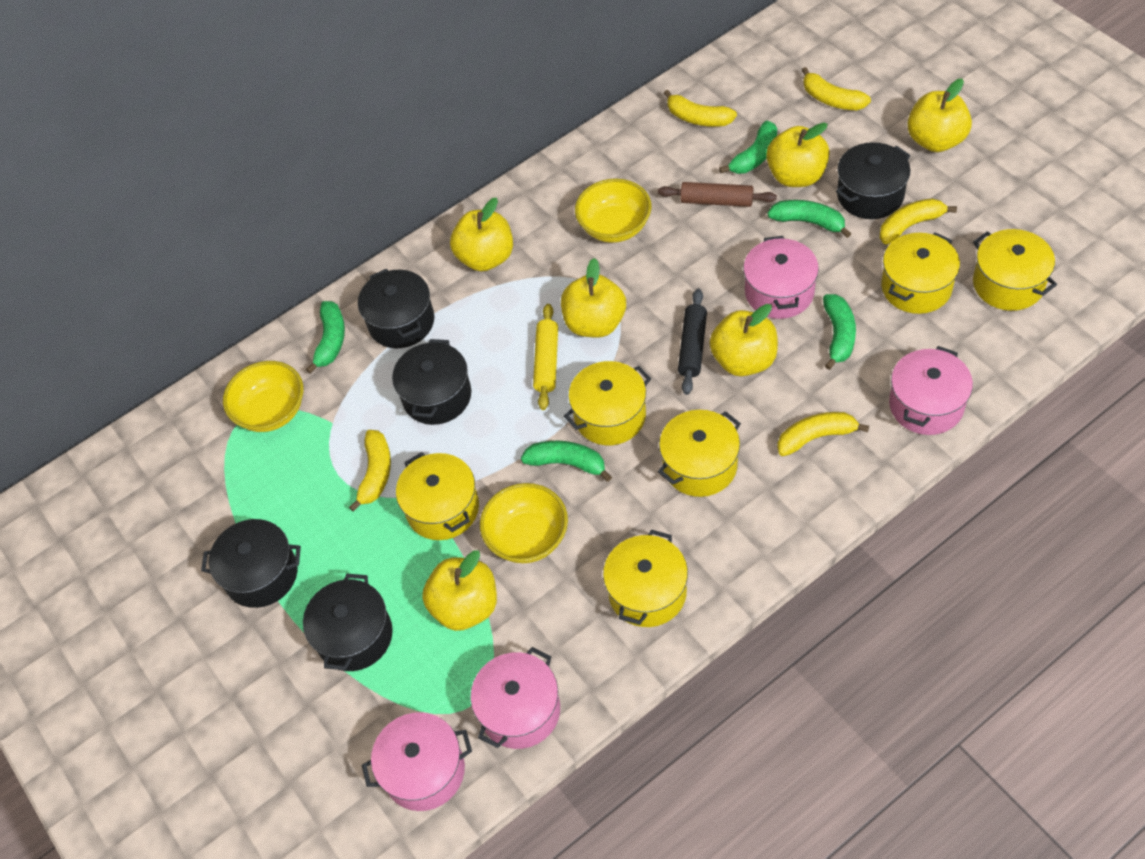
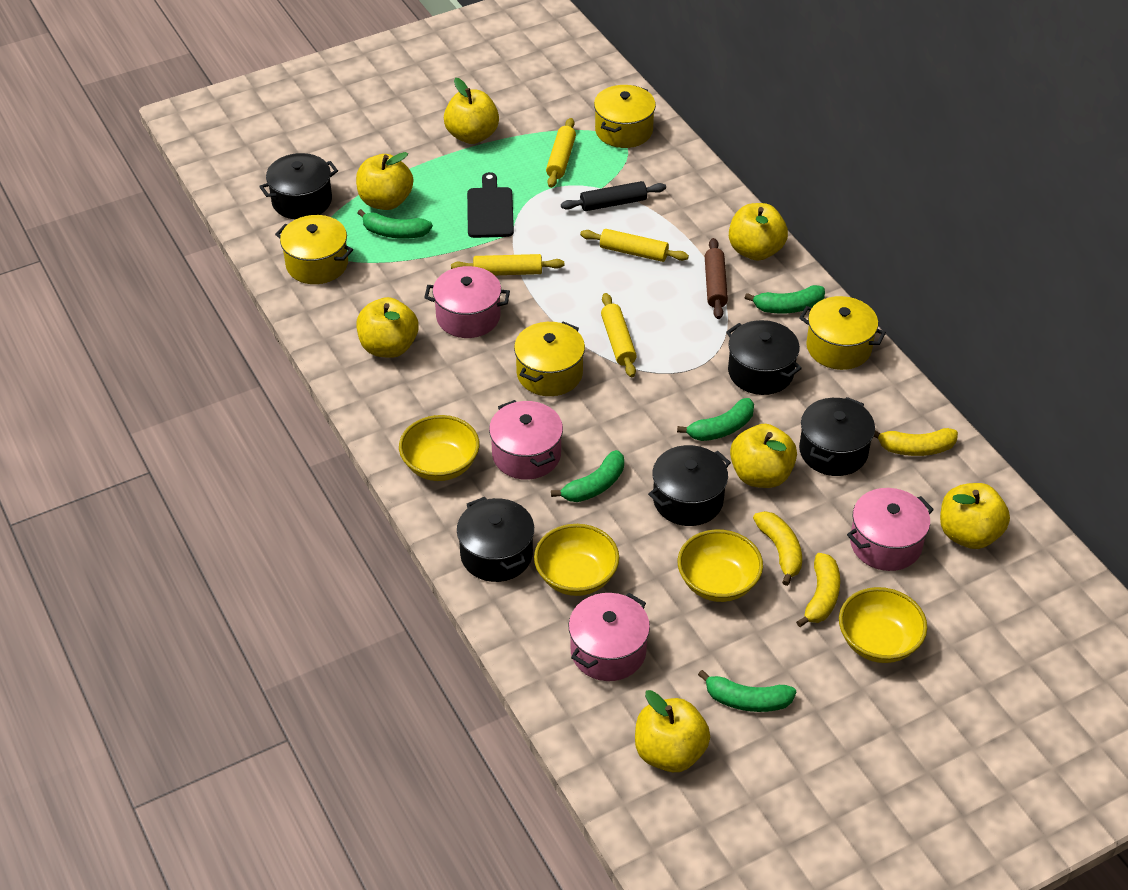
black cutting board: none = 0 -> [467,172,514,238] = 1
yellow apple: [422,550,497,631] [450,197,513,271] [561,258,626,338] [709,304,778,376] [766,122,830,187] [907,79,972,152] = 6 -> [356,152,413,210] [356,297,418,358] [444,78,499,144] [635,690,710,772] [729,203,788,261] [730,424,797,488] [940,483,1010,549] = 7
yellow banana: [349,430,391,512] [664,90,737,127] [777,412,869,456] [802,67,871,110] [879,198,957,244] = 5 -> [753,511,802,586] [796,553,840,627] [873,428,958,456] = 3
yellow bowl: [223,361,303,432] [480,483,568,563] [575,179,652,243] = 3 -> [399,415,480,481] [534,524,619,596] [678,529,763,602] [839,587,927,663] = 4
yellow pot: [396,452,479,540] [564,361,651,445] [603,530,688,627] [658,410,741,497] [881,232,960,314] [973,229,1057,311] = 6 -> [275,215,353,284] [514,322,585,396] [594,85,656,148] [799,296,886,370] = 4
yellow rolling pin: [533,304,558,410] = 1 -> [451,254,564,275] [546,118,576,188] [580,229,689,262] [601,293,637,377] = 4

